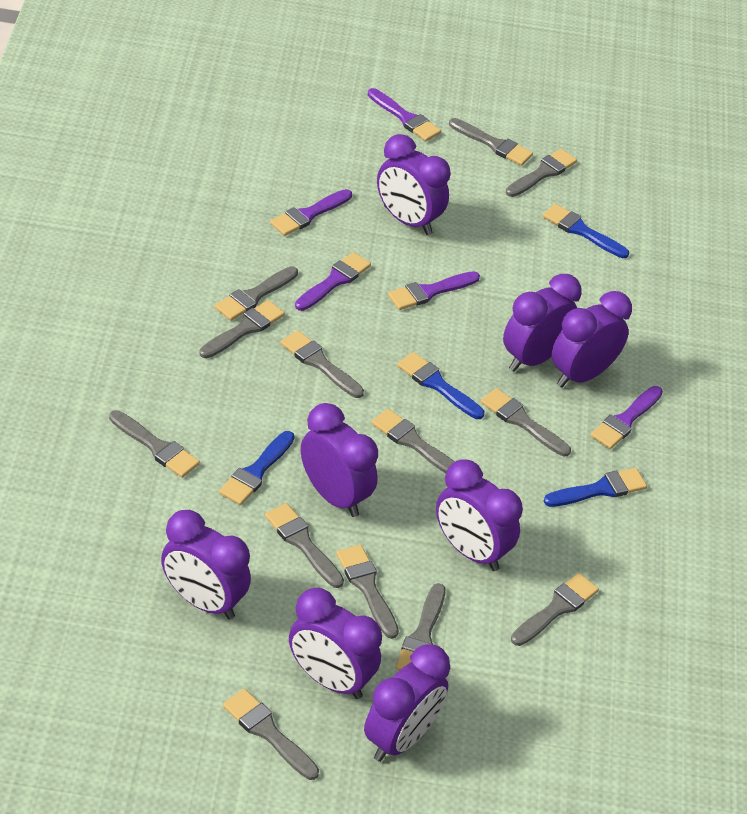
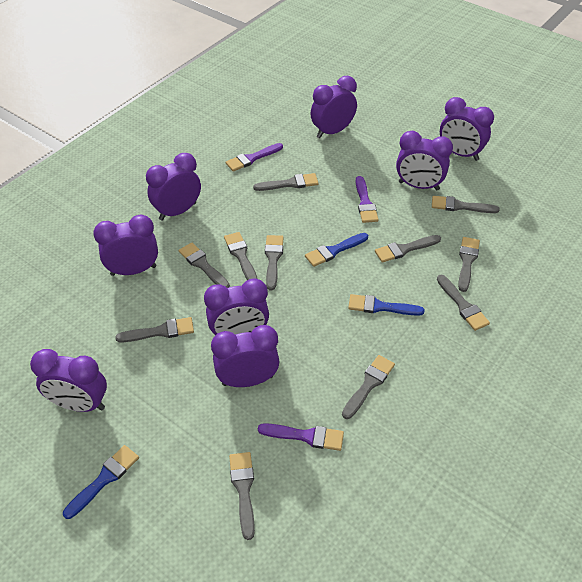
blue brush: [219,431,295,505] [397,352,484,419] [543,204,629,258] [543,468,647,507] = 4 -> [63,445,139,519] [305,233,368,267] [348,294,425,316] = 3
grey brush: [109,410,200,478] [199,300,285,358] [215,266,298,321] [223,689,319,780] [265,503,344,588] [280,330,364,398] [336,545,399,639] [372,409,455,473] [396,583,446,671] [449,118,533,166] [481,388,571,456] [506,149,577,197] [511,573,599,646] = 13 -> [115,317,194,342] [179,242,230,288] [224,232,257,280] [229,452,255,540] [253,173,319,191] [265,235,284,290] [342,355,395,419] [375,235,441,262] [432,196,500,213] [437,275,490,331] [458,237,480,292] = 11
purple brush: [270,189,352,236] [295,252,371,311] [368,88,441,141] [388,271,480,310] [590,386,663,449] = 5 -> [225,143,283,172] [258,423,344,451] [356,176,379,223] = 3

